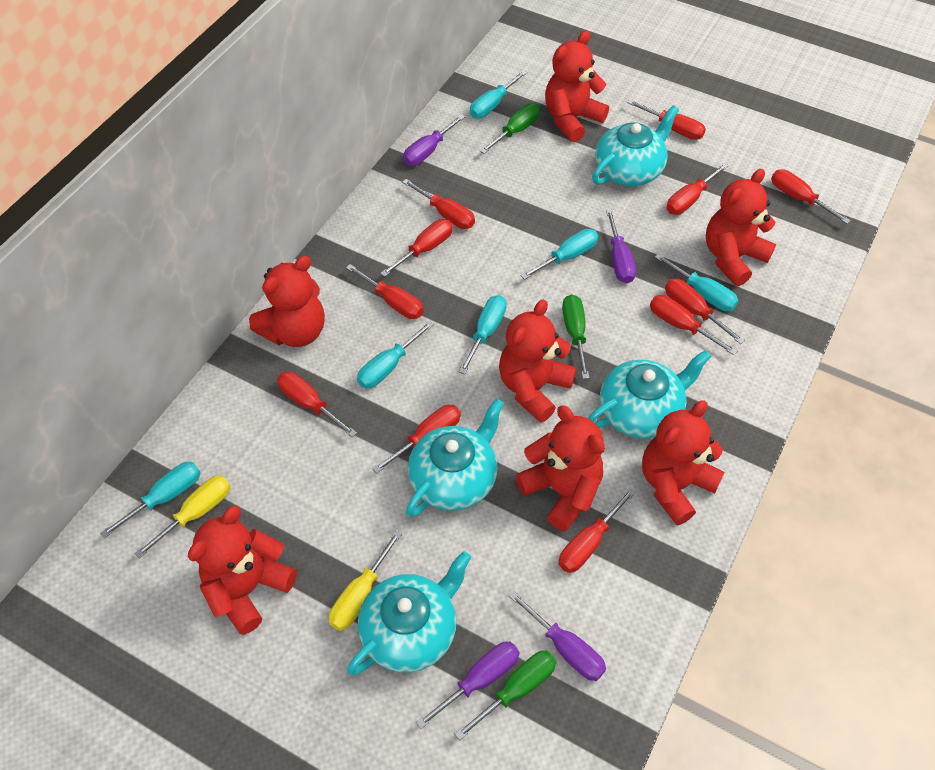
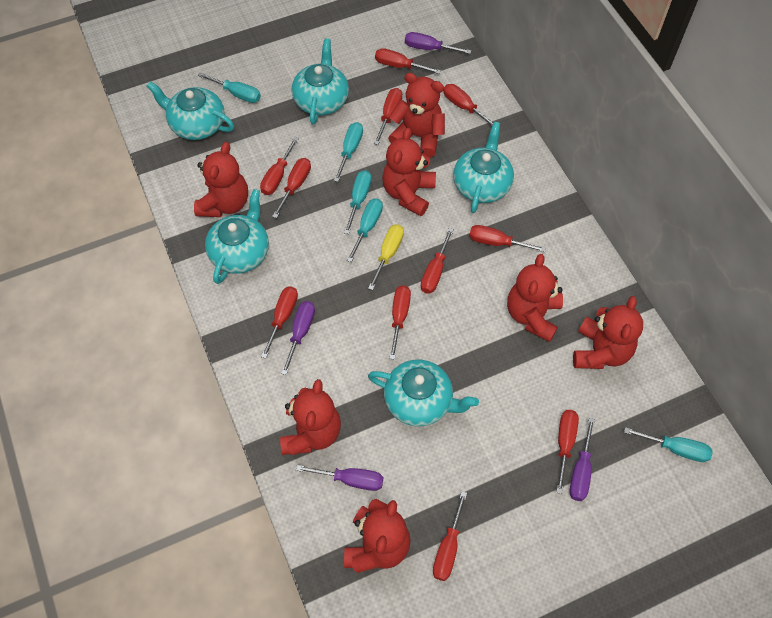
green screwdriver: [455,651,556,740] [480,103,540,154] [562,294,589,379] = 3 -> none = 0
turquoise screwdriver: [100,462,200,538] [357,321,434,388] [459,295,507,374] [470,70,527,118] [521,229,598,280] [655,253,738,311] = 6 -> [198,72,261,103] [334,122,363,182] [344,170,371,234] [347,198,383,262] [624,427,713,462] = 5
turquoise teapot: [347,551,472,676] [406,398,504,517] [588,350,711,439] [592,105,679,186] = 4 -> [147,81,234,140] [205,189,269,284] [292,38,349,125] [368,360,479,426] [453,122,514,213] = 5
yellow screwdriver: [134,476,230,558] [329,530,402,631] = 2 -> [368,224,404,290] = 1

